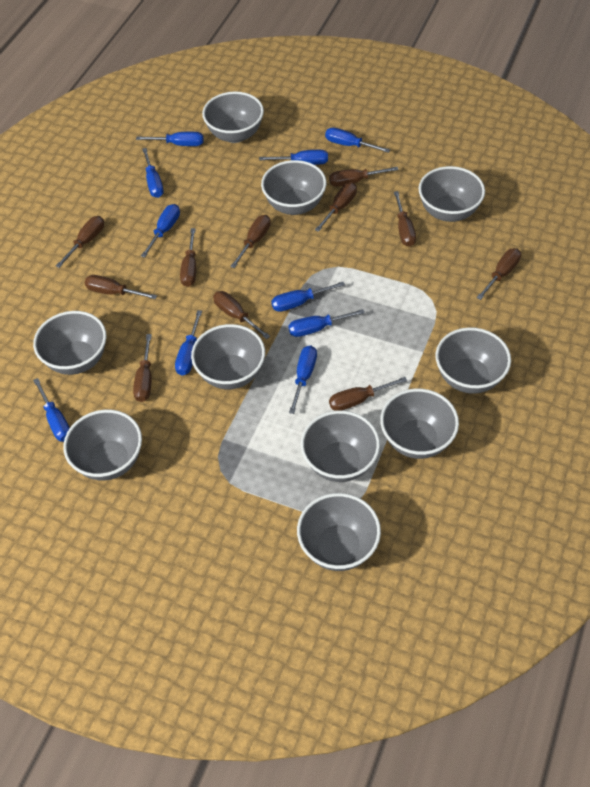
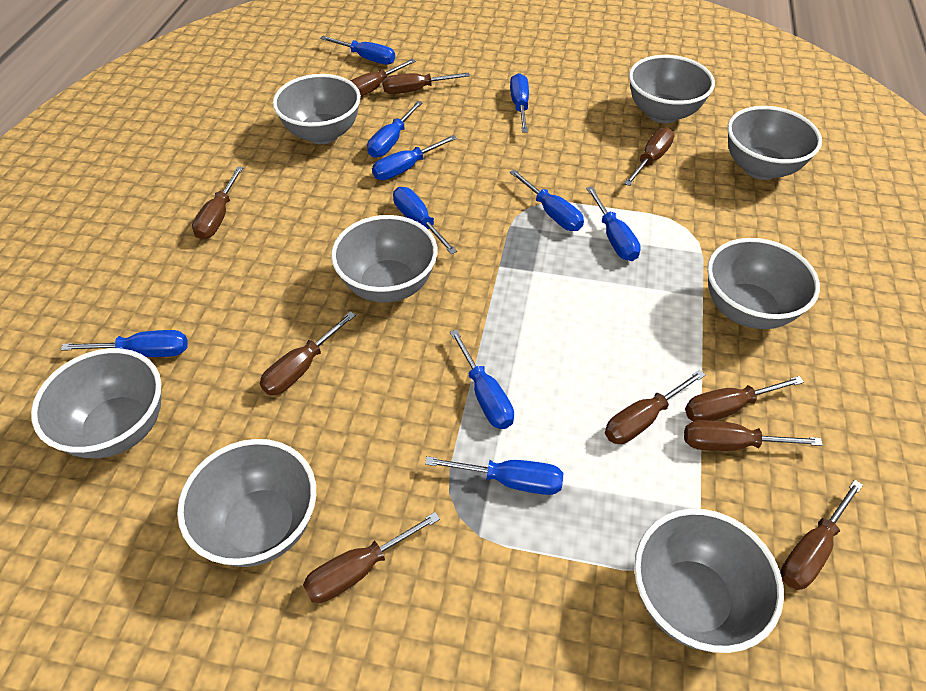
brown screwdriver: [56,216,104,268] [85,275,157,299] [133,334,152,402] [180,228,196,287] [213,291,270,339] [230,215,271,268] [315,183,357,232] [329,167,398,187] [329,377,407,411] [394,191,416,247] [476,248,521,300] = 11 -> [192,166,243,240] [260,311,356,395] [303,512,440,603] [351,59,416,97] [382,72,470,94] [605,370,705,444] [624,127,675,186] [684,420,823,451] [685,376,804,421] [781,480,863,590] = 10
grey bowl: [33,311,106,375] [63,410,142,481] [191,324,265,389] [202,92,264,143] [261,160,326,215] [297,493,381,571] [301,410,380,482] [380,388,459,459] [418,166,485,222] [436,327,511,394] = 10 -> [31,348,161,458] [177,439,316,567] [273,74,361,144] [331,215,438,303] [629,55,715,123] [634,509,784,653] [707,238,820,329] [727,106,822,180] = 8

